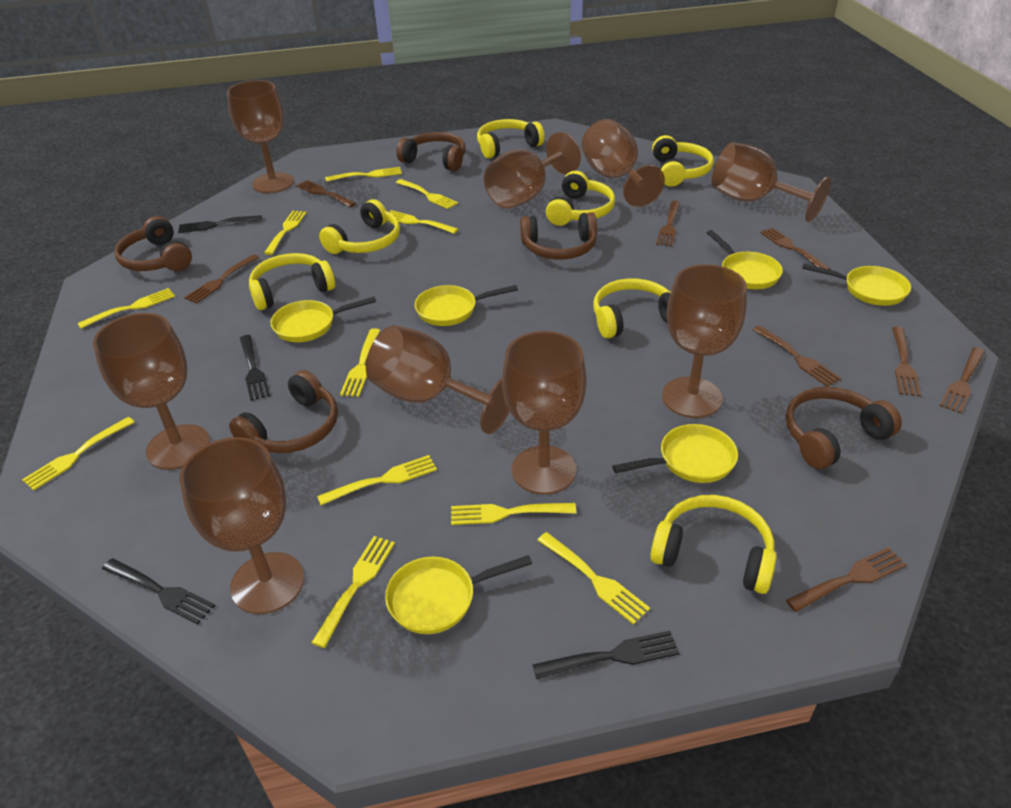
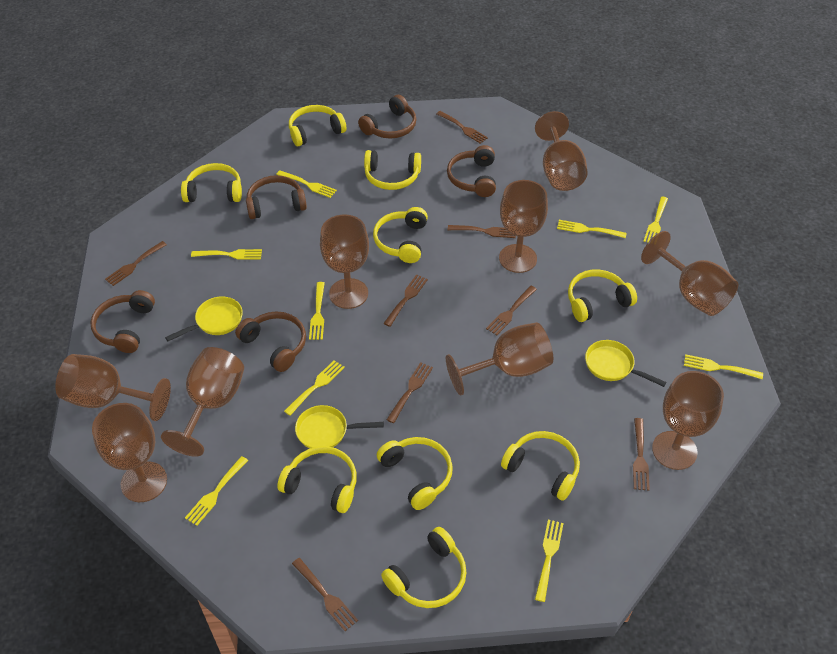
black fork: [102,558,215,625] [178,215,262,233] [240,335,270,401] [532,631,679,679] = 4 -> none = 0
yellow fork: [22,417,135,491] [77,288,175,329] [264,211,307,255] [311,536,395,648] [317,455,437,505] [325,167,402,182] [340,328,380,397] [389,210,458,234] [396,179,458,209] [451,503,576,525] [537,532,650,625] = 11 -> [185,456,248,526] [191,249,262,260] [276,170,337,198] [284,360,345,416] [309,282,325,340] [535,520,564,602] [557,220,626,238] [643,196,668,243] [684,354,763,379] = 9
yellow headphones: [249,253,335,310] [319,199,400,254] [477,119,545,158] [546,171,615,226] [594,278,671,338] [650,495,777,594] [652,135,714,187] = 7 -> [181,163,242,202] [277,446,357,513] [289,105,346,146] [364,150,421,190] [373,207,428,263] [377,437,453,510] [381,527,467,608] [501,431,580,501] [568,270,637,322] = 9
yellow pan: [271,296,376,342] [385,555,532,634] [415,285,518,326] [612,424,738,483] [706,230,783,289] [802,263,911,306] = 6 -> [165,297,243,341] [295,405,384,448] [585,340,667,387] = 3

